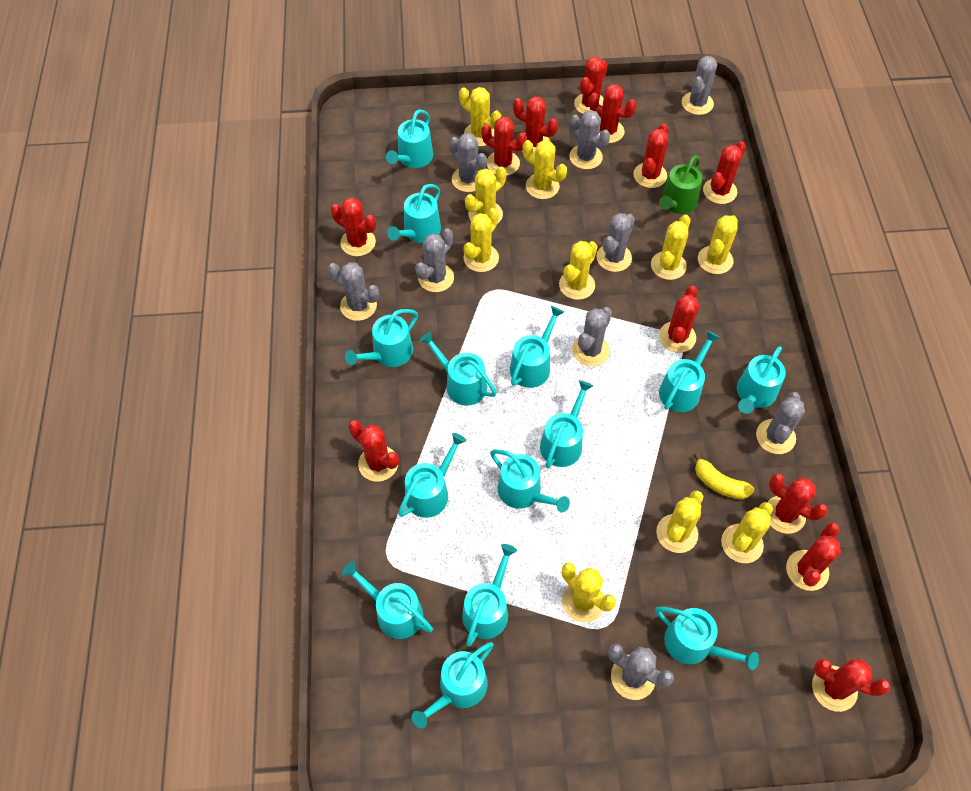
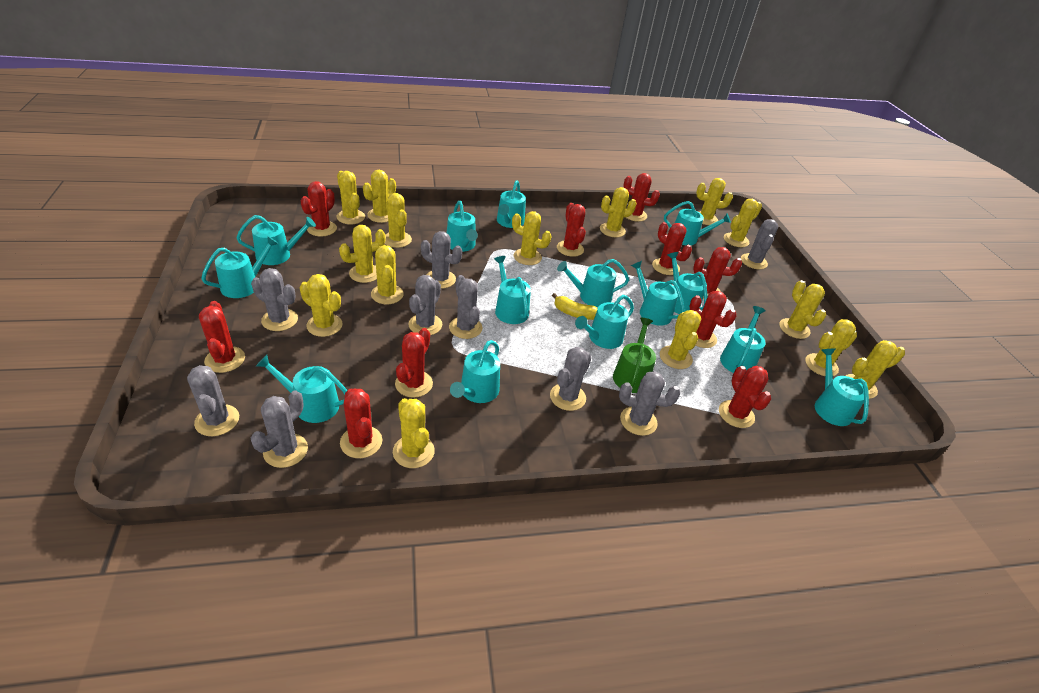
red cactus: [331,197,376,256] [348,420,399,482] [481,117,527,176] [513,96,558,153] [574,57,608,114] [589,84,637,143] [633,124,669,188] [659,286,699,353] [703,141,746,204] [768,474,828,534] [786,522,841,591] [812,659,890,712] = 12 -> [199,301,245,373] [301,181,337,237] [340,389,382,458] [395,328,433,398] [557,203,586,257] [623,173,660,222] [652,222,692,275] [690,291,736,348] [693,247,742,299] [719,366,771,428] = 10
yellow cactus: [459,87,501,146] [463,208,499,272] [465,167,506,224] [523,140,567,199] [559,241,598,300] [562,562,616,623] [651,215,691,280] [656,491,703,553] [698,215,738,274] [721,502,773,563] = 10 -> [300,274,343,337] [337,171,365,224] [339,225,386,283] [363,170,396,223] [371,245,404,304] [385,193,412,248] [393,398,435,468] [512,211,551,265] [600,187,637,237] [660,310,701,369] [696,178,733,225] [724,199,762,247] [779,280,826,339] [805,319,857,376] [846,340,905,399] = 15

